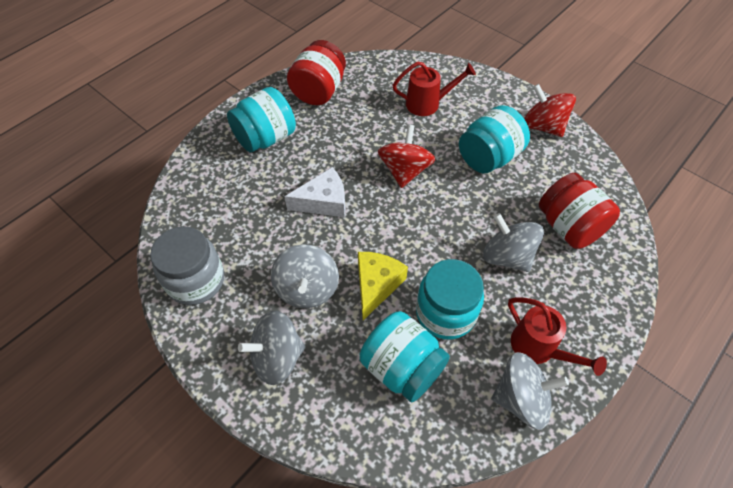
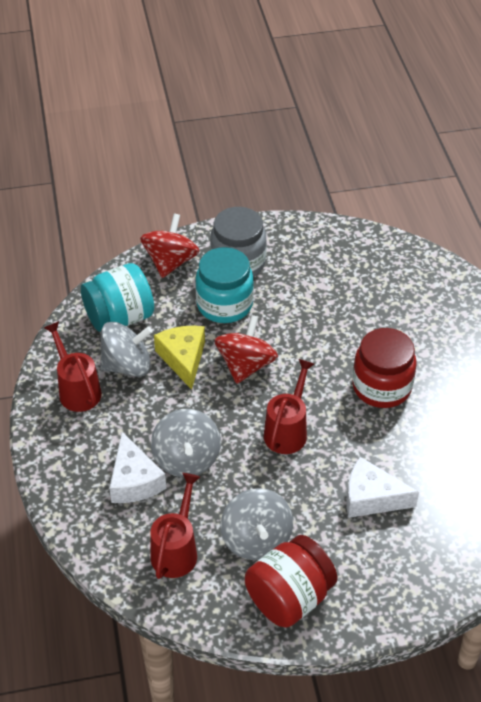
grey spinning top: [238,311,306,385] [271,244,339,308] [483,213,544,272] [491,352,569,430] = 4 -> [100,322,153,377] [151,409,221,477] [220,488,293,560] = 3
red watering can: [392,61,476,116] [508,297,607,376] = 2 -> [44,321,102,412] [151,473,200,579] [264,359,314,454] = 3
turquoise jar: [227,87,296,153] [360,311,450,402] [416,259,484,340] [459,105,530,173] = 4 -> [81,263,154,332] [195,247,254,323] = 2
white cheese: [284,167,345,217] = 1 -> [109,432,166,503] [347,457,419,518] = 2

